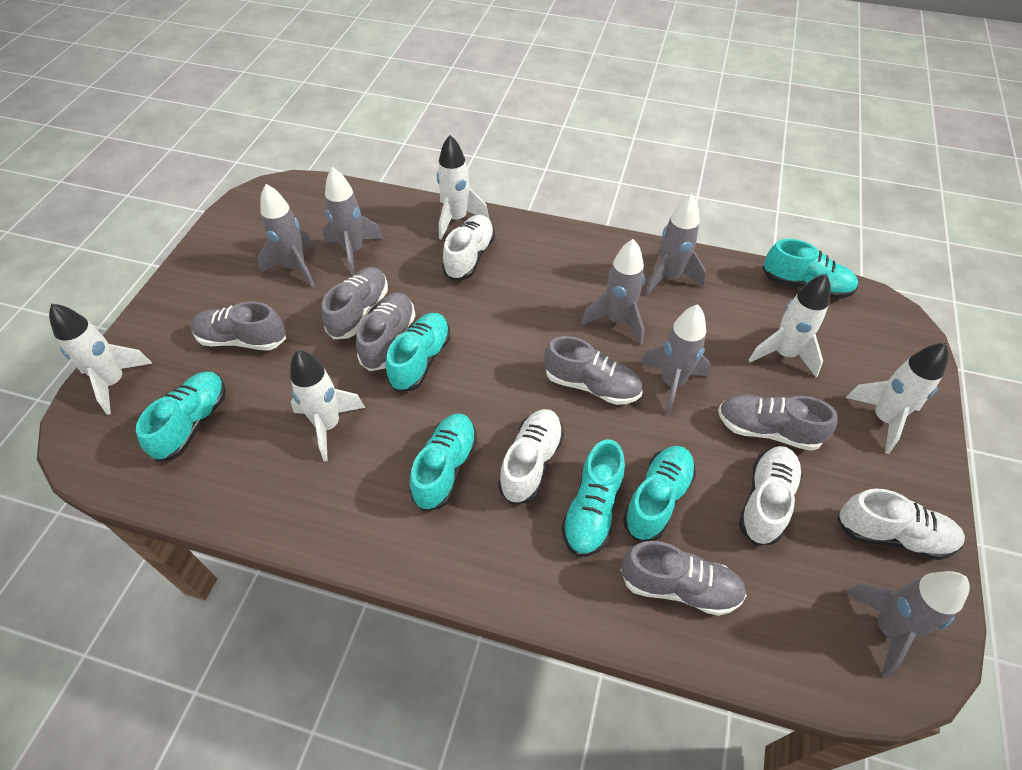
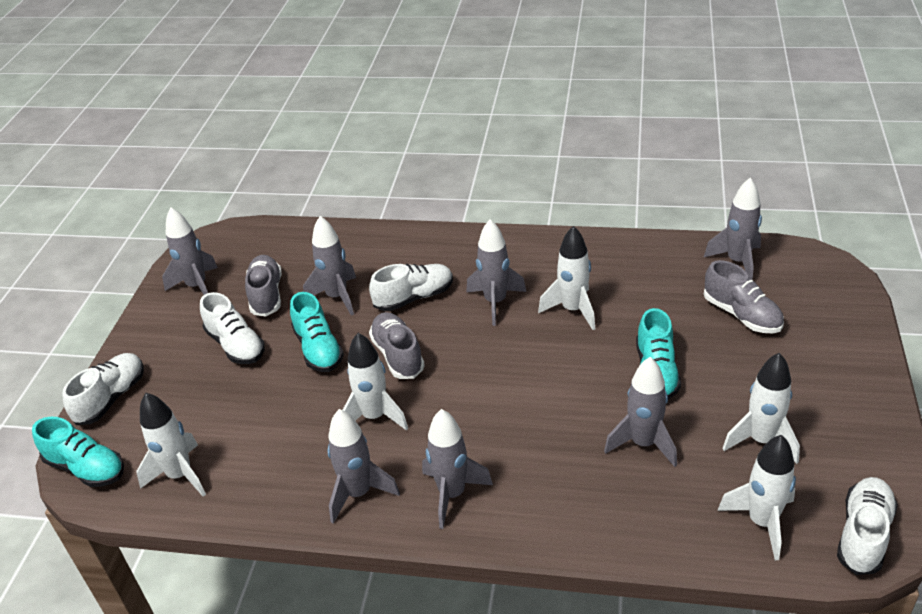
grey rocket: [258,184,315,287] [322,167,384,276] [581,239,645,345] [640,304,711,415] [645,194,706,295] [845,571,970,678] = 6 -> [162,208,218,295] [303,216,356,316] [327,409,400,524] [422,409,493,529] [466,219,526,326] [604,357,677,467] [703,178,762,280] = 7
grey shoe: [190,302,286,351] [322,267,388,339] [356,293,415,371] [544,336,643,405] [620,541,746,616] [718,395,838,451] = 6 -> [245,255,282,316] [369,312,425,379] [704,260,784,333] = 3
turquoise shoe: [136,372,226,462] [386,313,450,392] [410,414,477,511] [562,439,625,557] [623,446,696,541] [763,239,858,299] = 6 -> [32,417,124,487] [290,292,344,372] [636,308,681,399] = 3

